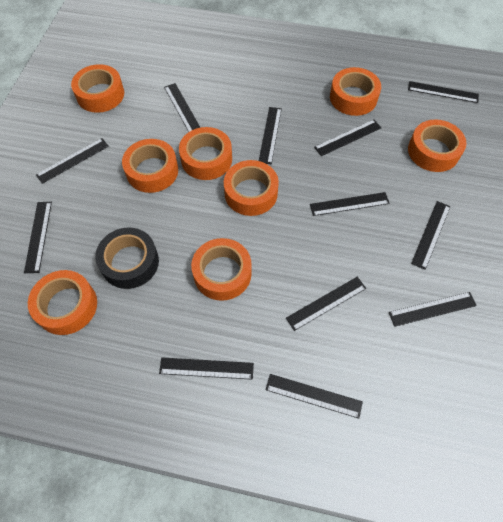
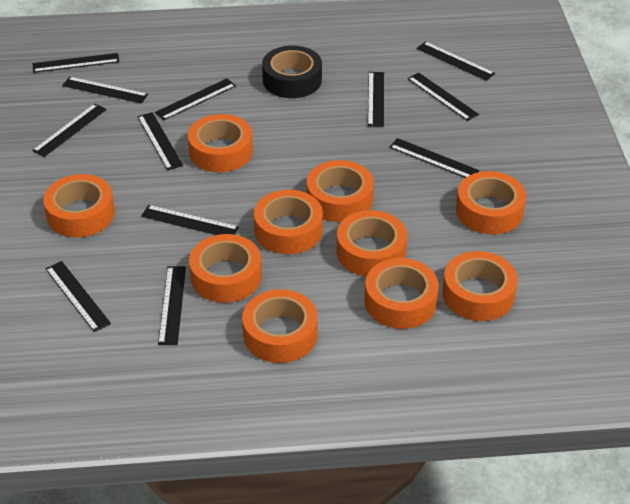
orange tape: [28,270,97,335] [71,64,124,113] [122,139,178,193] [179,127,232,180] [191,238,252,301] [224,160,279,216] [330,67,381,116] [408,120,466,172] = 8 -> [43,174,115,237] [188,114,253,172] [189,234,262,303] [242,289,318,363] [254,190,323,254] [307,160,374,222] [337,210,407,276] [365,258,439,329] [442,251,518,321] [456,171,526,234] = 10

